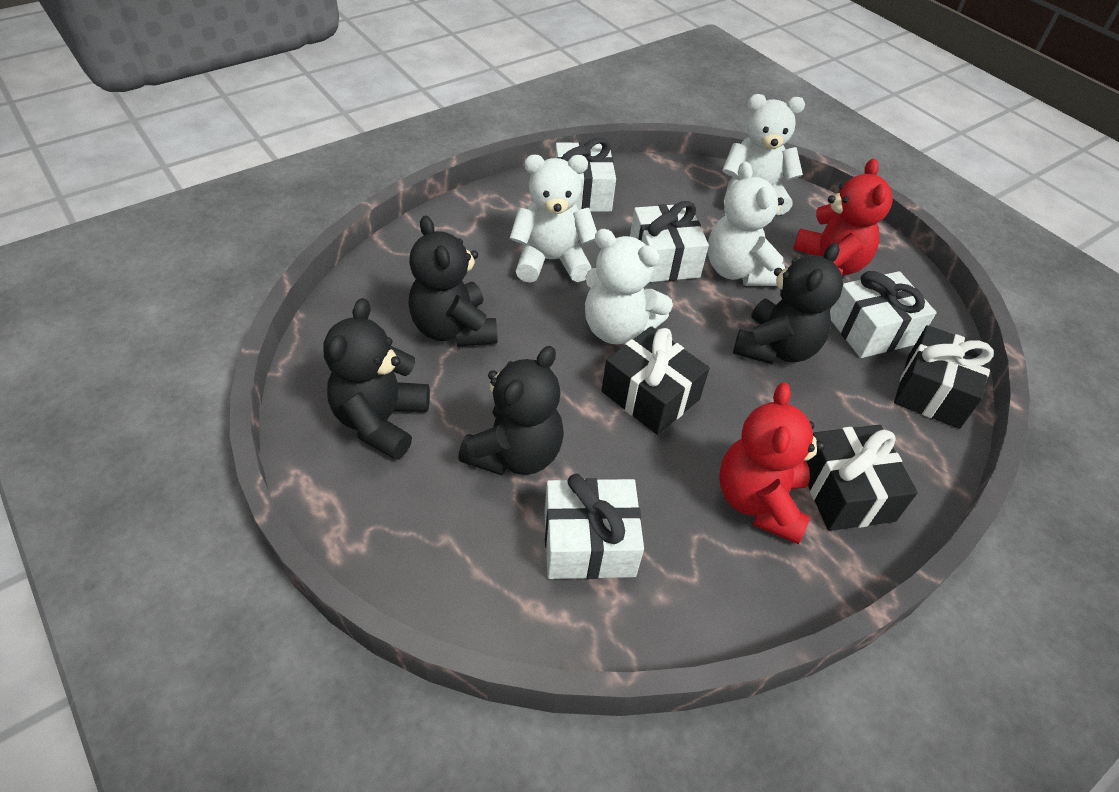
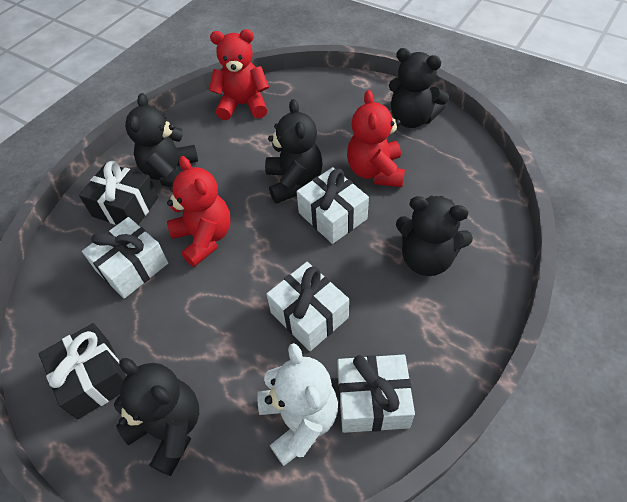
black gift: [601,326,710,435] [806,425,918,531] [894,325,994,429] = 3 -> [39,323,126,419] [79,161,158,225] = 2
black teddy bear: [324,298,430,460] [408,215,497,347] [458,346,564,475] [733,243,843,364] = 4 -> [114,358,199,476] [125,93,198,187] [265,99,323,204] [389,48,449,128] [396,195,473,276] = 5
red teddy bear: [719,382,825,544] [793,158,893,275] = 2 -> [167,156,231,267] [209,29,269,120] [347,90,405,187] = 3
white teddy bear: [510,155,597,283] [585,229,673,345] [708,161,785,286] [722,94,805,215] = 4 -> [257,343,338,466] = 1

